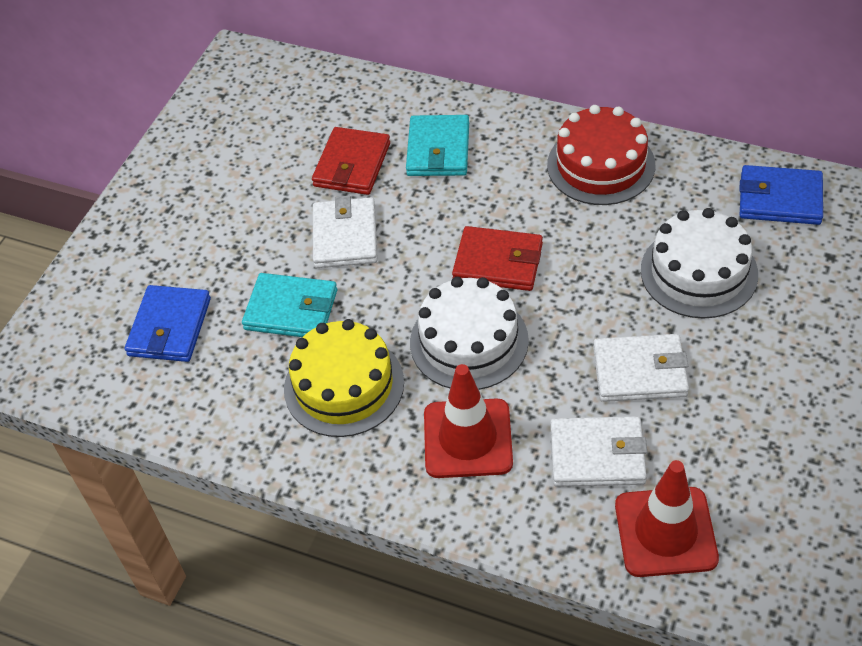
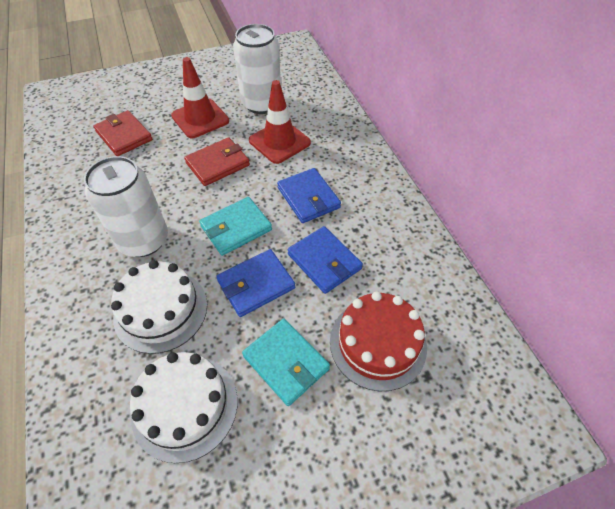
blue wallet: [125,285,211,362] [739,165,823,225] = 2 -> [216,249,295,317] [277,168,341,223] [287,226,363,294] = 3
white can: none = 0 -> [84,156,168,257] [233,24,281,114] = 2
white wallet: [313,196,378,268] [550,416,647,487] [593,334,689,402] = 3 -> none = 0
yellow cake: [284,319,404,437] = 1 -> none = 0

